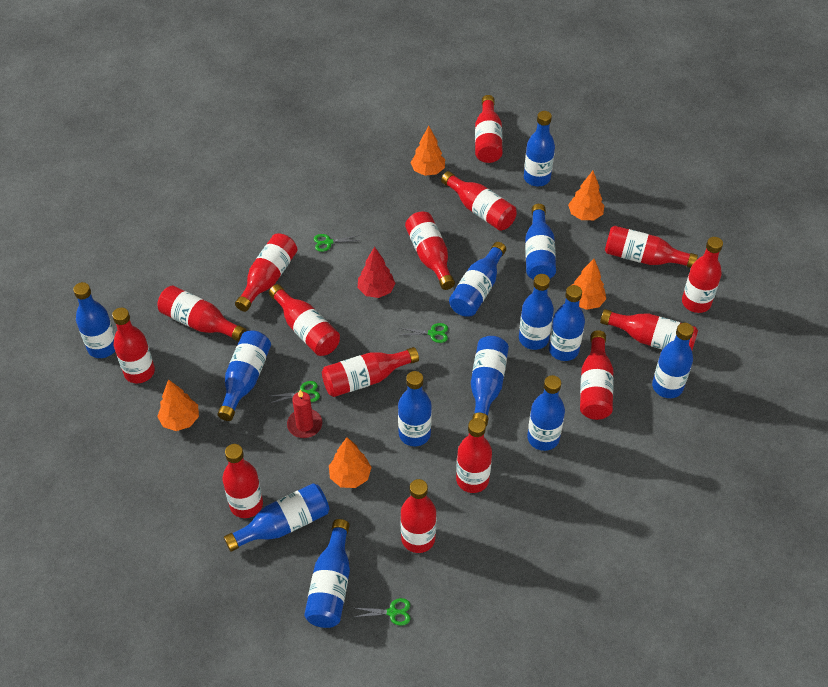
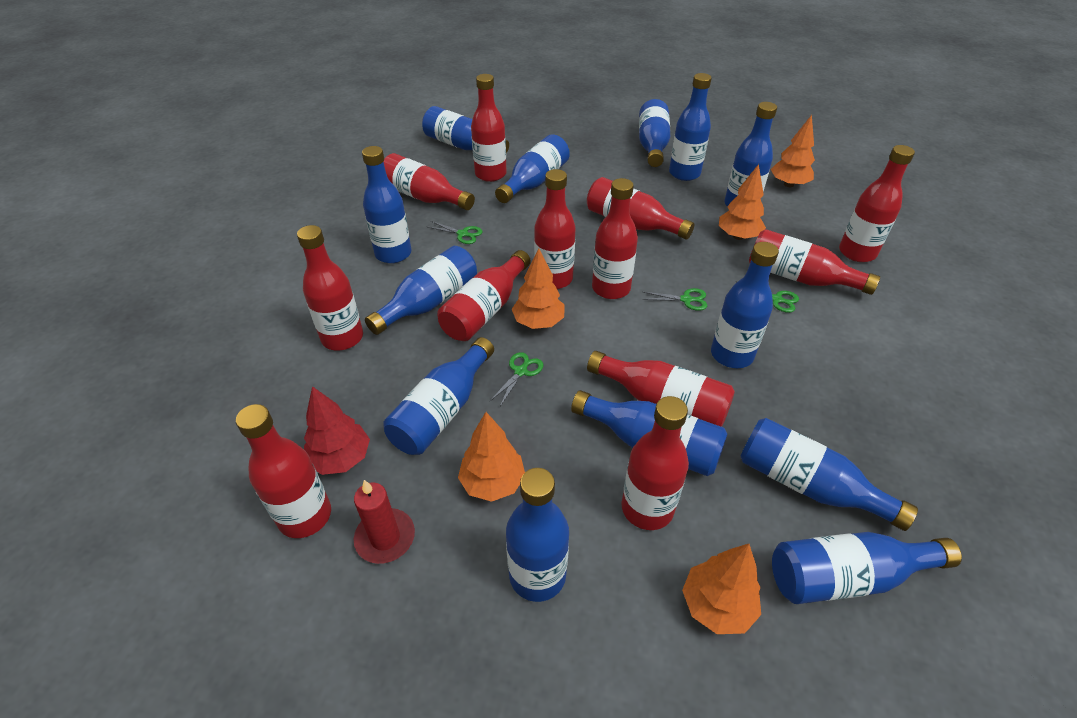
red bottle: [112,308,155,383] [157,285,246,342] [222,444,263,518] [235,234,297,312] [269,284,340,356] [322,347,419,397] [400,479,436,553] [405,212,455,290] [441,171,517,231] [456,418,492,493] [475,95,503,163] [580,330,614,420] [600,309,698,350] [605,226,698,268] [682,237,723,313] = 15 -> [236,404,331,538] [297,225,363,351] [384,153,475,210] [437,250,531,341] [471,74,507,182] [534,169,576,289] [587,177,694,239] [587,351,735,427] [592,178,638,299] [621,396,689,530] [749,229,880,295] [839,145,915,262] = 12

